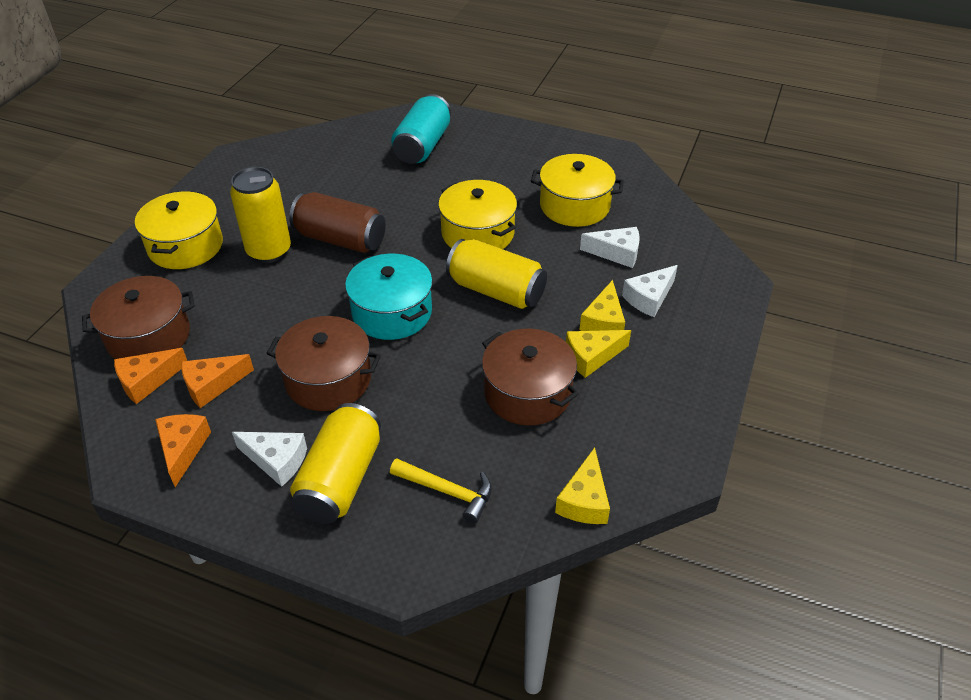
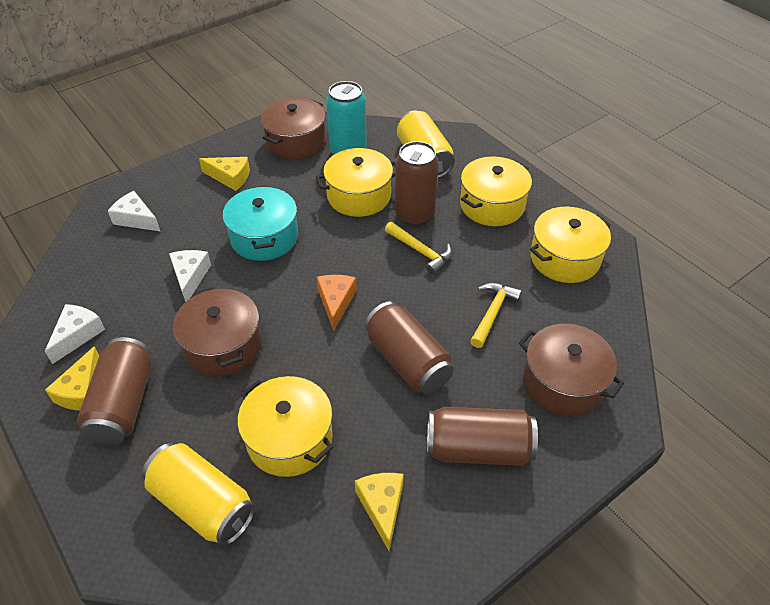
brown can: [289,192,386,253] = 1 -> [77,337,151,445] [364,301,454,395] [395,141,439,226] [427,407,538,466] = 4
orange cheese: [114,348,187,404] [155,414,211,487] [181,354,254,408] = 3 -> [317,275,357,331] = 1
yellow can: [230,167,291,263] [290,403,381,524] [446,239,547,309] = 3 -> [142,443,256,546] [397,111,455,178] = 2
yellow hammer: [390,458,492,524] = 1 -> [385,222,452,274] [470,283,522,348] = 2
yellow pot: [135,191,223,269] [438,180,517,249] [531,154,624,227] = 3 -> [238,376,333,477] [316,148,396,217] [460,156,532,226] [530,207,611,283] = 4

